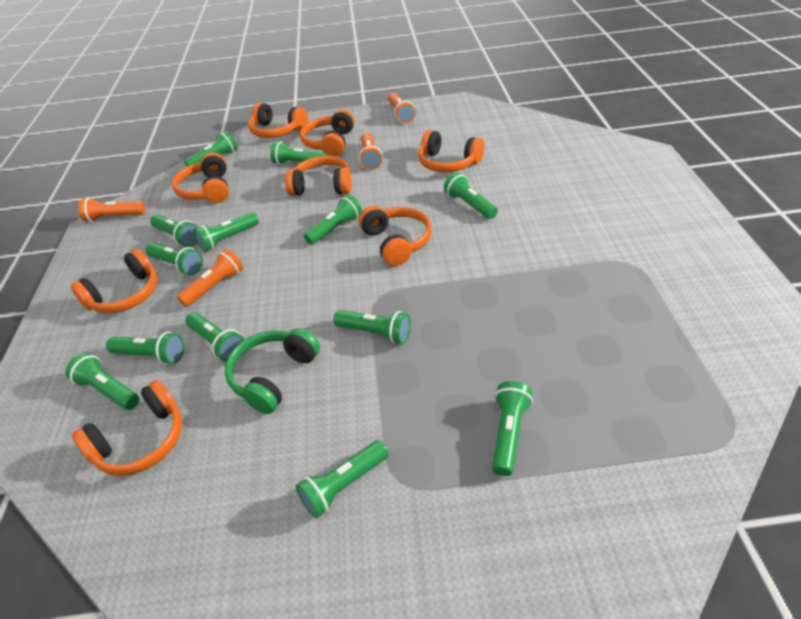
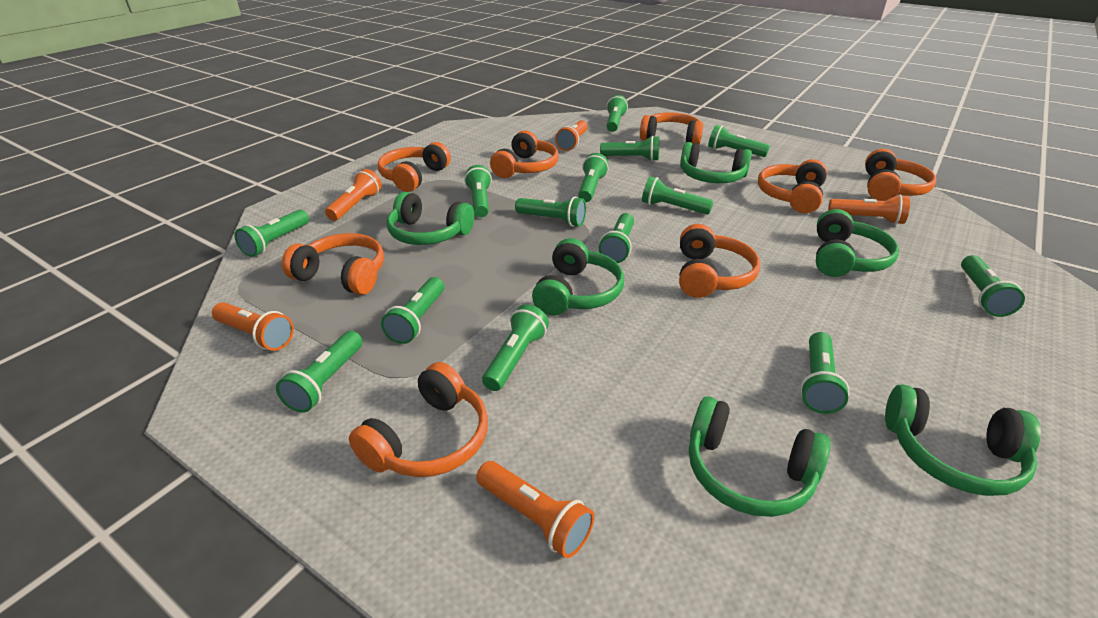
green flashlight: [66,353,139,410] [106,332,184,365] [146,242,203,275] [150,214,198,247] [184,131,238,166] [185,312,244,362] [194,212,259,252] [270,141,327,165] [296,440,389,518] [304,195,362,245] [333,310,411,344] [444,172,498,219] [492,381,533,476] = 13 -> [234,210,309,257] [276,331,362,413] [381,277,444,344] [464,165,492,217] [482,304,549,391] [515,196,586,227] [578,153,609,202] [599,213,634,263] [600,136,659,161] [606,95,628,132] [642,176,714,214] [708,125,770,157] [800,332,849,414] [961,255,1025,317] = 14
green headphones: [225,328,320,414] = 1 -> [387,192,474,245] [532,238,624,316] [680,142,752,183] [689,396,831,517] [816,209,899,277] [885,384,1041,496] = 6
orange flashlight: [78,197,145,222] [177,249,244,307] [359,133,383,170] [388,93,416,123] = 4 -> [212,302,294,351] [325,169,382,221] [476,461,594,558] [555,120,588,151] [828,194,910,225] = 5

